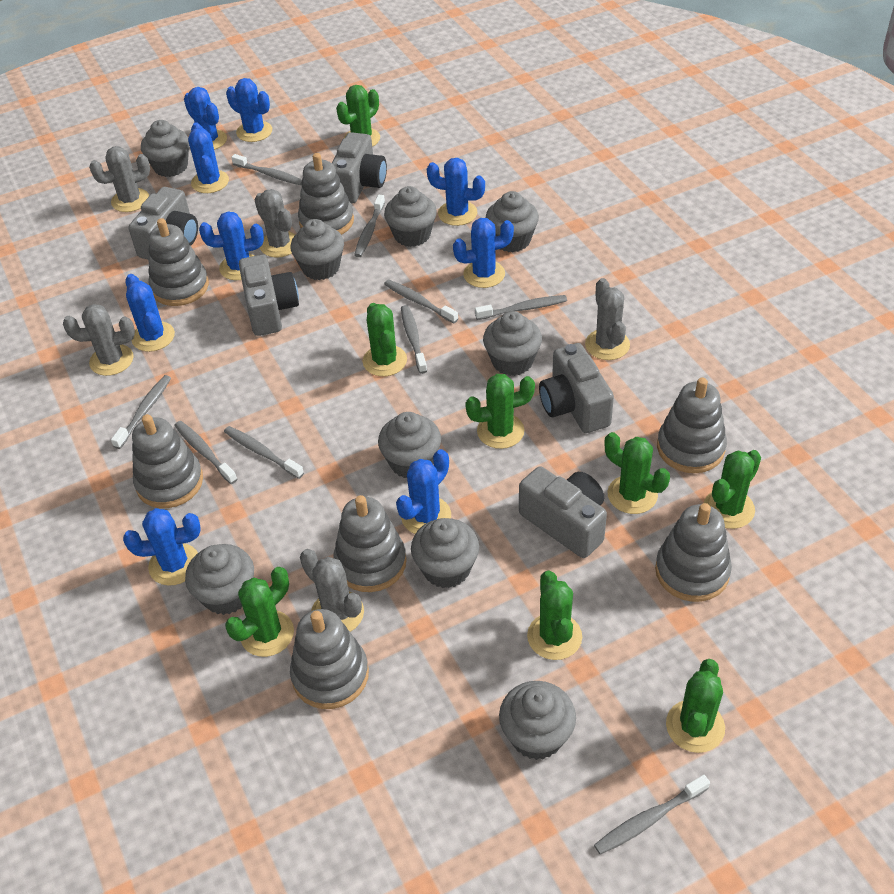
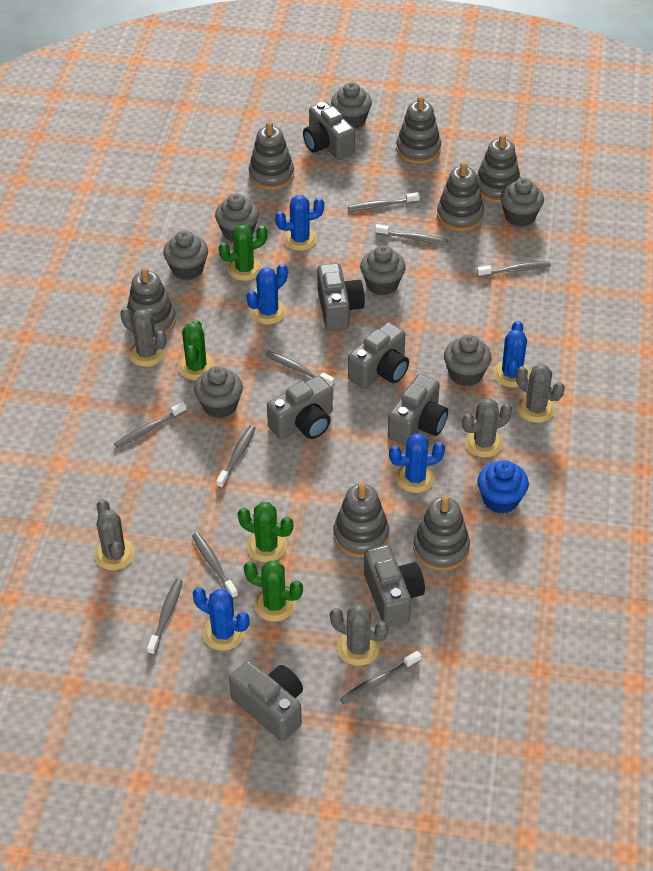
blue cactus: [123,508,201,586] [125,274,175,352] [184,87,227,150] [188,122,229,193] [199,211,264,280] [226,78,272,142] [396,449,451,534] [427,158,485,226] [453,218,514,288] = 9 -> [193,587,250,651] [246,264,288,324] [275,195,324,251] [389,433,445,493] [494,321,530,387] = 5
blue cupcake: none = 0 -> [477,460,529,514] = 1
green cactus: [225,567,294,657] [336,85,380,147] [363,303,407,376] [465,374,535,449] [527,571,582,660] [604,432,670,514] [666,659,725,753] [704,450,761,529] = 8 -> [178,320,215,380] [219,225,267,281] [238,502,293,562] [244,561,303,622] = 4
grey camera: [128,187,198,260] [239,255,299,336] [332,132,387,204] [519,466,607,558] [539,343,614,433] = 5 -> [229,661,303,741] [267,376,333,440] [303,102,355,160] [317,263,365,331] [348,322,409,389] [364,545,425,627] [388,374,448,446] = 7
grey cupcake: [141,120,189,177] [185,544,254,615] [290,219,344,280] [378,412,441,478] [384,186,437,247] [411,518,479,588] [483,311,542,376] [486,191,539,252] [499,681,576,760] = 9 -> [163,230,208,280] [194,366,243,418] [215,193,259,242] [331,82,372,129] [360,245,406,295] [444,335,492,386] [500,178,544,227] = 7

